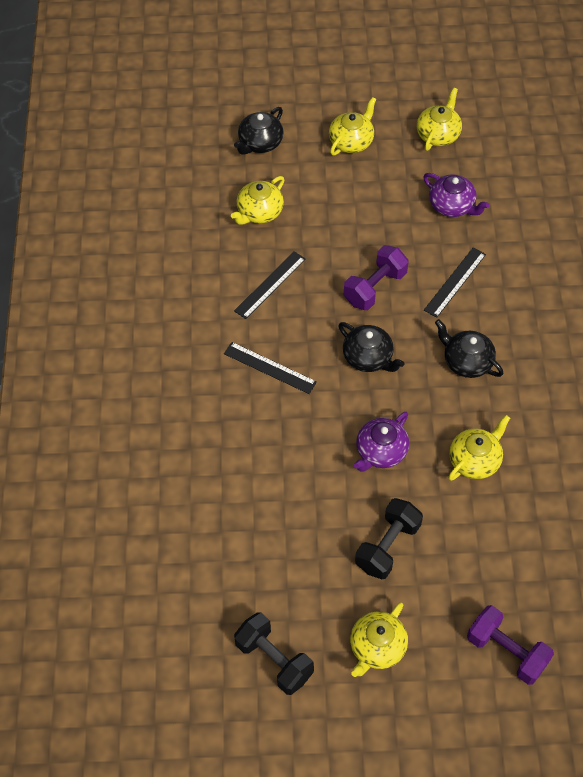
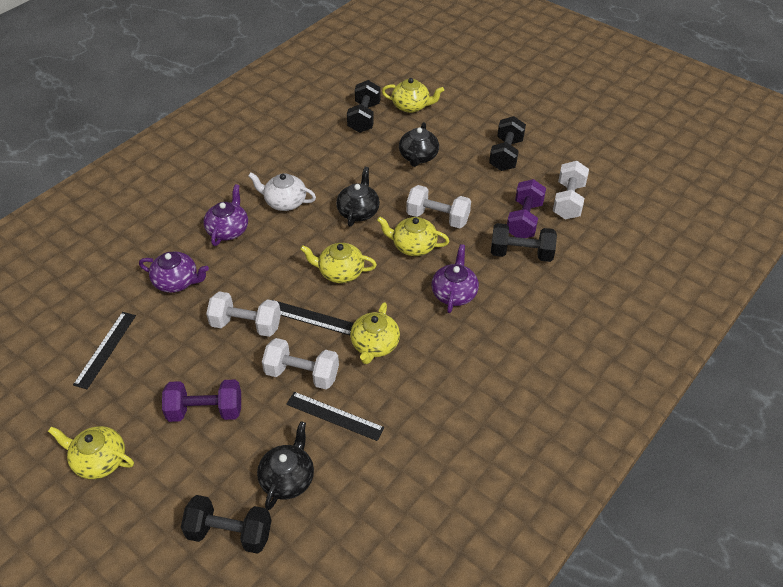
black dumbbell: [234,612,314,695] [355,498,423,579] = 2 -> [181,495,272,554] [347,80,381,133] [489,116,526,171] [491,223,557,262] = 4
purple teapot: [354,412,409,472] [423,173,490,217] = 2 -> [139,252,209,293] [203,184,248,246] [431,244,479,313] = 3
white dumbbell: none = 0 -> [206,292,281,337] [262,338,339,389] [406,185,471,228] [553,161,589,219] = 4
white teapot: none = 0 -> [248,172,316,211] = 1

